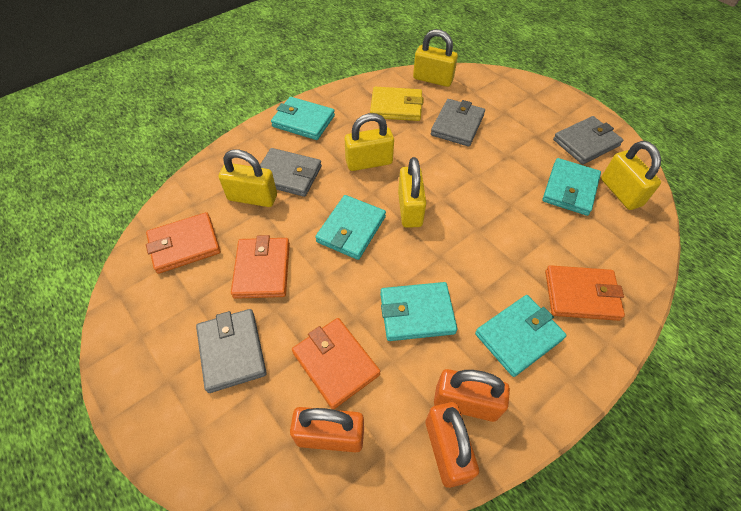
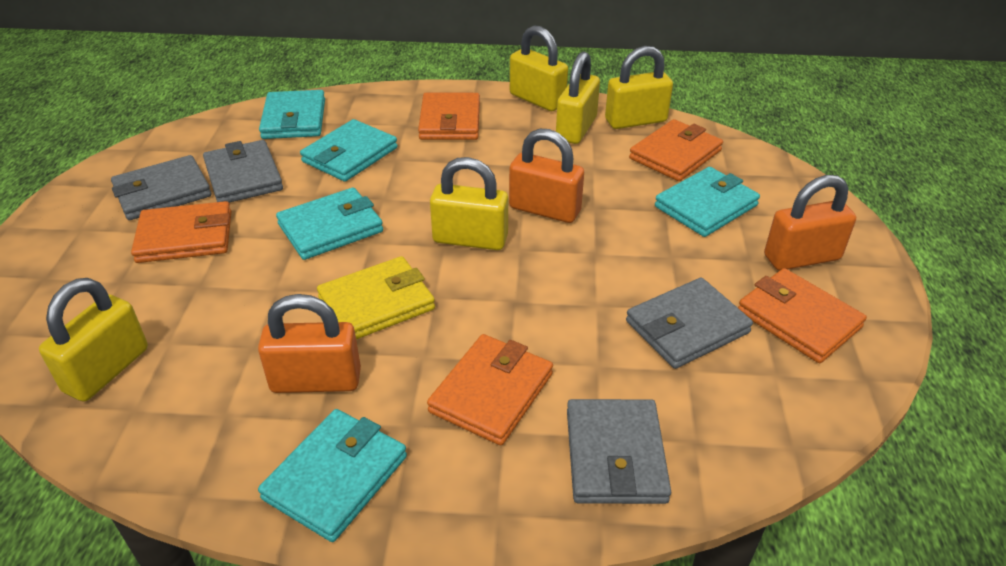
orange wallet: [146,212,221,274] [231,235,290,299] [292,318,380,409] [545,265,625,321] = 4 -> [131,201,231,263] [418,93,480,140] [427,334,553,445] [629,119,723,181] [738,268,867,363] = 5

